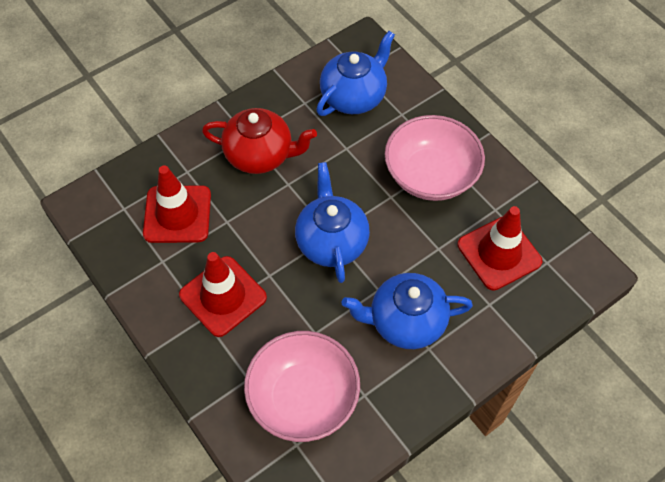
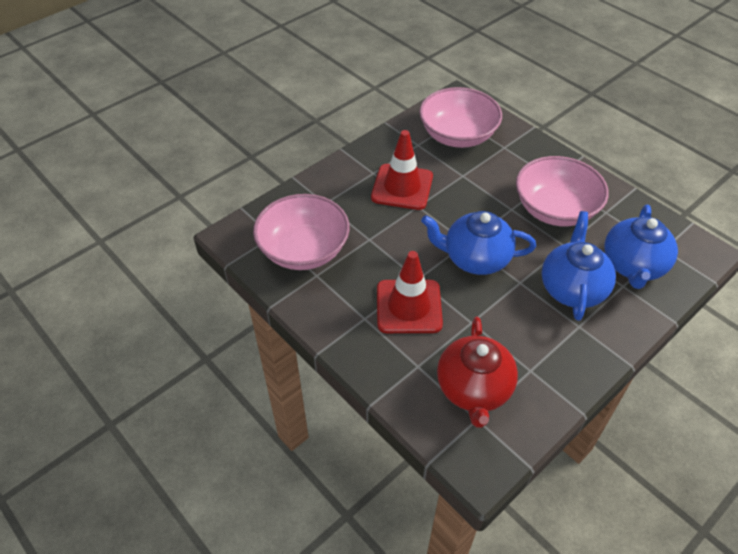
pink bowl: [244,331,360,442] [385,115,485,201] = 2 -> [253,194,350,270] [419,87,502,148] [516,156,609,226] = 3
red traffic cone: [143,166,211,243] [179,252,267,337] [458,206,542,291] = 3 -> [371,130,433,210] [377,251,443,333] = 2

